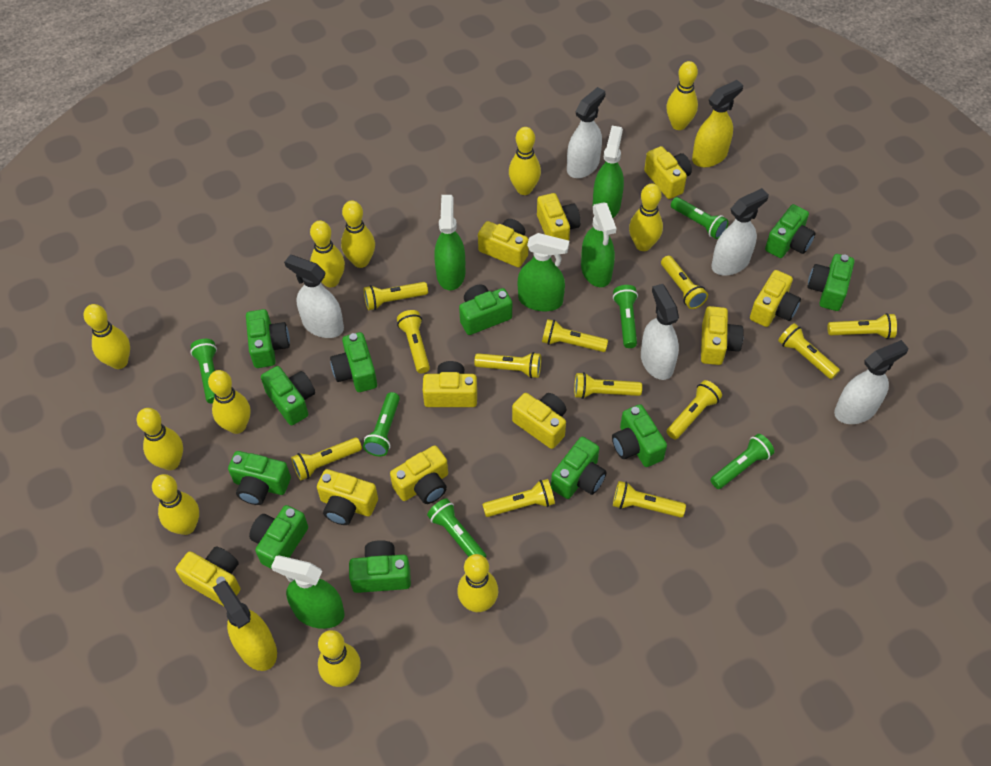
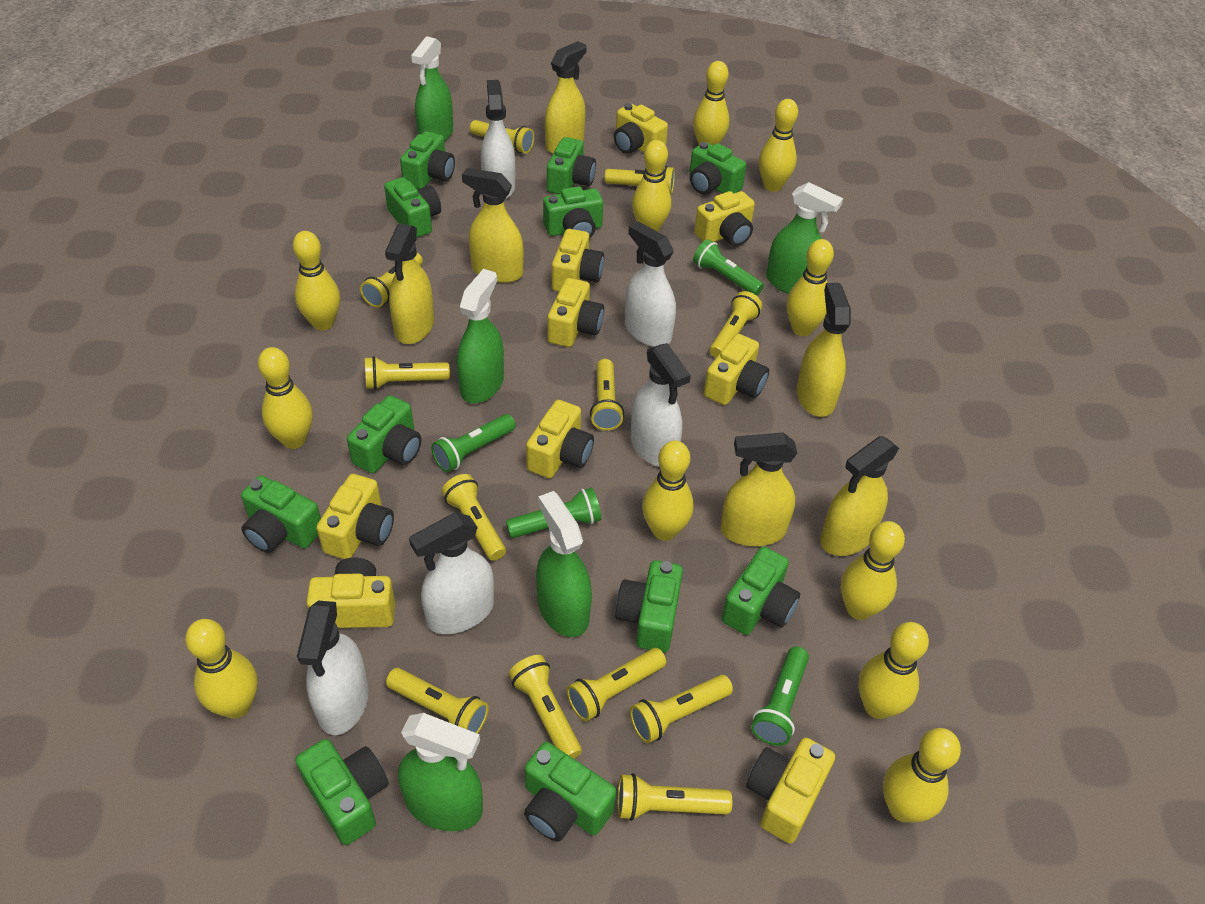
green flashlight: [190,339,217,403] [363,392,400,456] [427,498,487,558] [613,285,638,348] [671,197,729,239] [710,434,775,489] = 6 -> [431,414,516,472] [506,487,602,538] [693,239,764,296] [751,646,809,746] = 4
yellow camera: [176,546,240,606] [317,469,378,525] [390,445,448,504] [423,361,477,407] [478,219,529,267] [512,393,566,449] [537,193,581,240] [644,146,692,199] [701,306,744,365] [750,270,801,327] = 10 -> [306,557,395,628] [316,474,394,559] [526,400,594,478] [548,278,604,347] [552,229,604,292] [614,103,668,154] [694,191,755,247] [704,334,769,405] [746,738,835,843] = 9
yellow spray bottle: [213,581,277,671] [692,80,743,167] = 2 -> [385,223,434,344] [462,168,524,283] [545,41,587,154] [720,433,797,546] [797,283,851,417] [820,436,899,556] = 6

